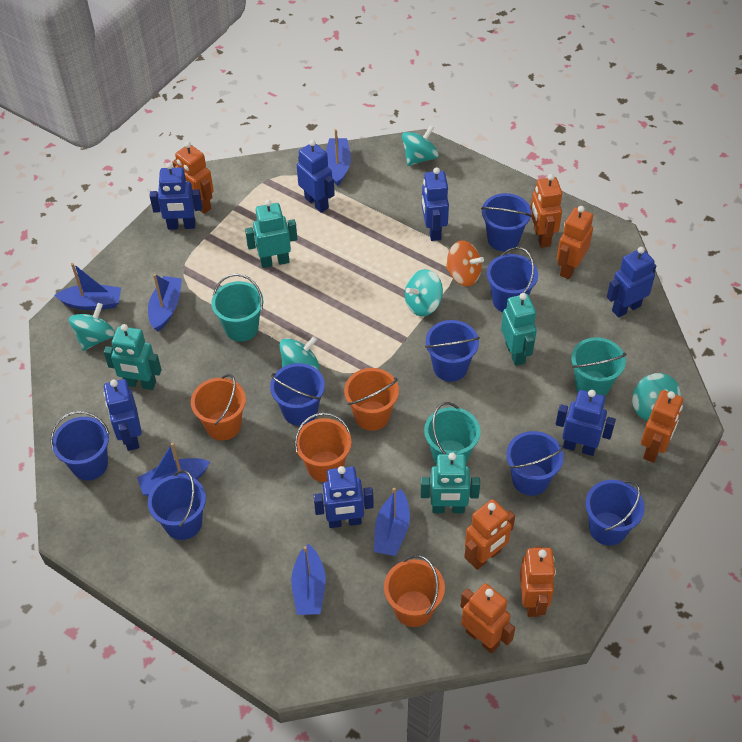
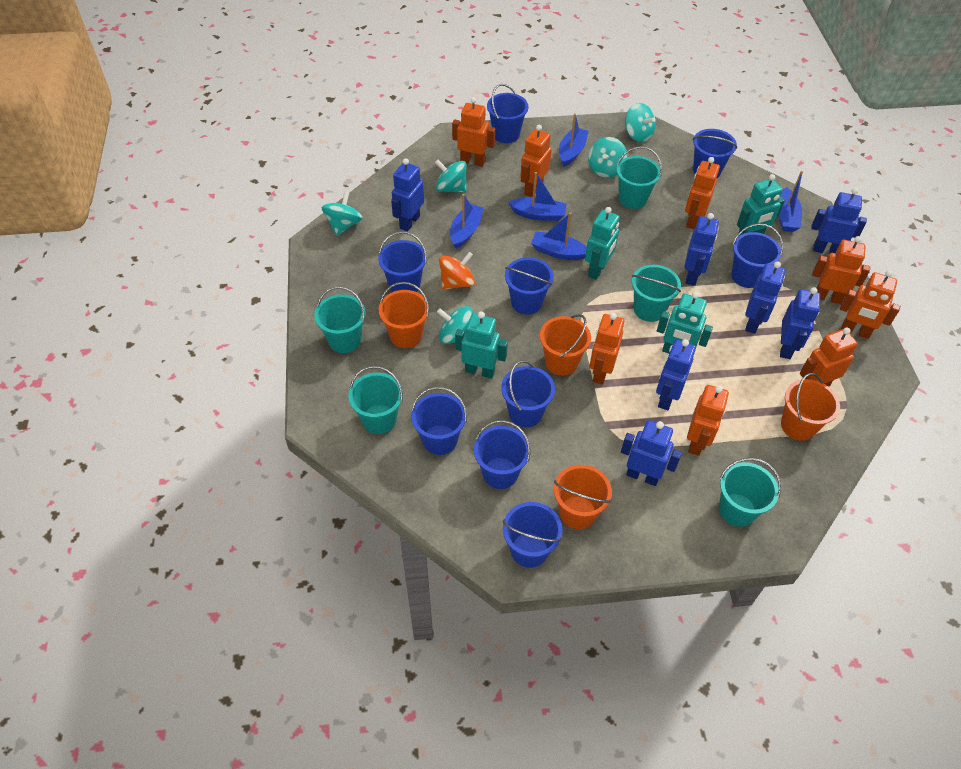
blue boat: [54,263,121,310] [137,443,210,496] [148,274,182,331] [291,544,326,615] [326,129,351,186] [374,488,410,556] = 6 -> [450,194,484,249] [508,172,567,221] [531,212,587,260] [559,113,589,167] [779,171,803,232] = 5
blue bucket: [50,411,110,480] [148,470,206,540] [270,363,325,426] [425,320,480,382] [481,193,532,251] [487,247,538,312] [506,431,564,496] [585,480,645,546] = 8 -> [378,231,427,292] [411,387,467,455] [474,420,530,489] [487,84,528,143] [501,360,555,427] [503,502,562,568] [505,257,554,315] [693,129,737,178] [731,223,783,288] = 9
orange robot: [172,142,214,214] [460,583,515,654] [464,499,515,570] [520,546,556,617] [531,174,562,248] [557,206,593,279] [641,390,683,463] = 7 -> [452,97,495,167] [520,125,552,197] [589,313,624,385] [685,157,720,229] [687,385,729,456] [800,327,858,387] [812,236,870,304] [840,270,900,339] = 8
turquoise bucket: [211,274,264,342] [424,402,480,465] [571,337,627,396] = 3 -> [315,286,366,353] [348,366,403,434] [617,146,662,209] [632,265,681,322] [719,458,781,527] = 5

